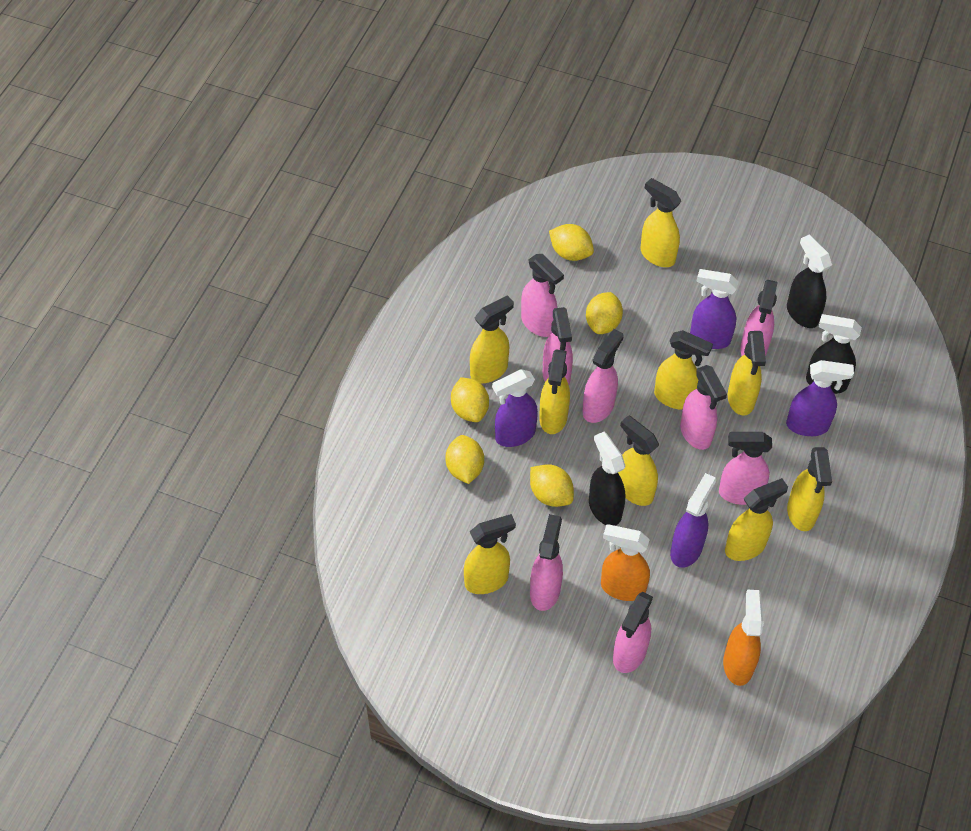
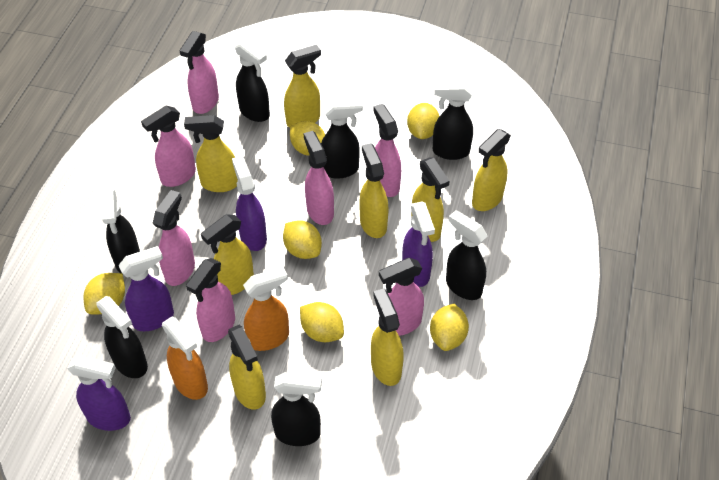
black spray bottle: [589,432,625,526] [787,234,832,328] [806,314,862,394] = 3 -> [96,296,148,378] [101,190,140,273] [235,40,270,122] [271,372,322,446] [321,99,363,179] [433,83,473,160] [446,210,488,300] = 7
pink spray bottle: [521,254,564,337] [530,514,563,611] [543,307,573,385] [583,329,624,423] [613,592,653,673] [680,365,727,450] [719,432,772,505] [740,280,778,356] = 8 -> [141,105,196,187] [152,190,195,286] [179,31,219,114] [186,258,235,342] [303,131,334,225] [374,104,401,197] [379,258,424,336] = 7
yellow lemon: [445,435,484,484] [451,377,489,422] [530,464,574,507] [549,224,594,261] [586,292,623,334] = 5 -> [83,273,125,315] [283,220,322,259] [290,121,325,156] [300,302,344,342] [407,103,440,139] [430,304,469,351] = 6
yellow spray bottle: [464,514,516,594] [470,295,514,383] [539,349,570,434] [618,415,659,506] [640,178,681,267] [654,330,713,410] [725,478,788,561] [728,331,766,416] [787,447,832,531] = 9 -> [184,115,238,192] [201,214,254,295] [228,324,266,410] [284,44,321,128] [359,143,389,238] [371,288,404,386] [411,158,450,242] [472,129,511,211] = 8

